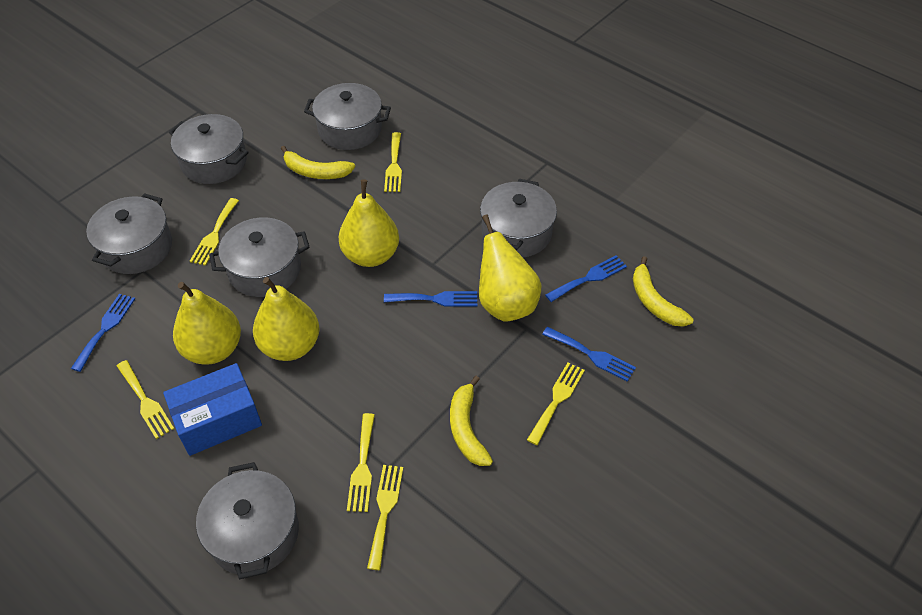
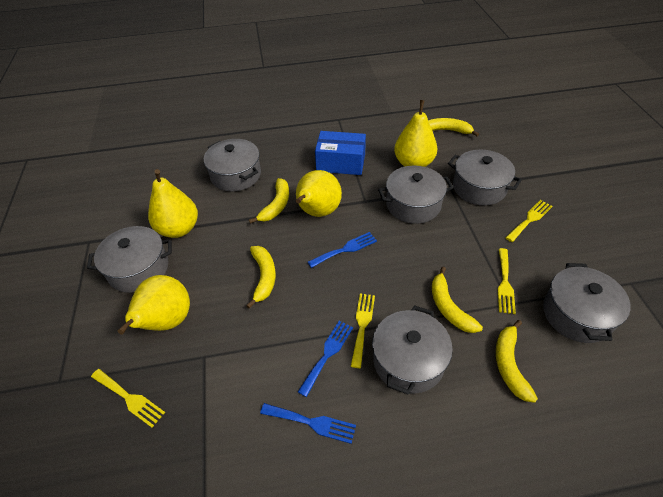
blue fork: [71,294,135,372] [384,291,477,307] [542,327,636,382] [545,255,627,302] = 4 -> [260,403,356,444] [298,321,353,397] [308,232,377,268] = 3
yellow banana: [281,146,355,179] [450,376,493,466] [633,256,694,327] = 3 -> [246,246,276,309] [249,178,289,224] [428,118,479,136] [432,267,483,333] [496,320,538,403] = 5
yellow fork: [117,360,174,439] [190,198,239,266] [347,413,375,512] [367,465,403,570] [384,132,402,192] [527,363,585,445] = 6 -> [91,369,165,428] [351,293,375,368] [498,248,516,314] [505,200,552,242] = 4

